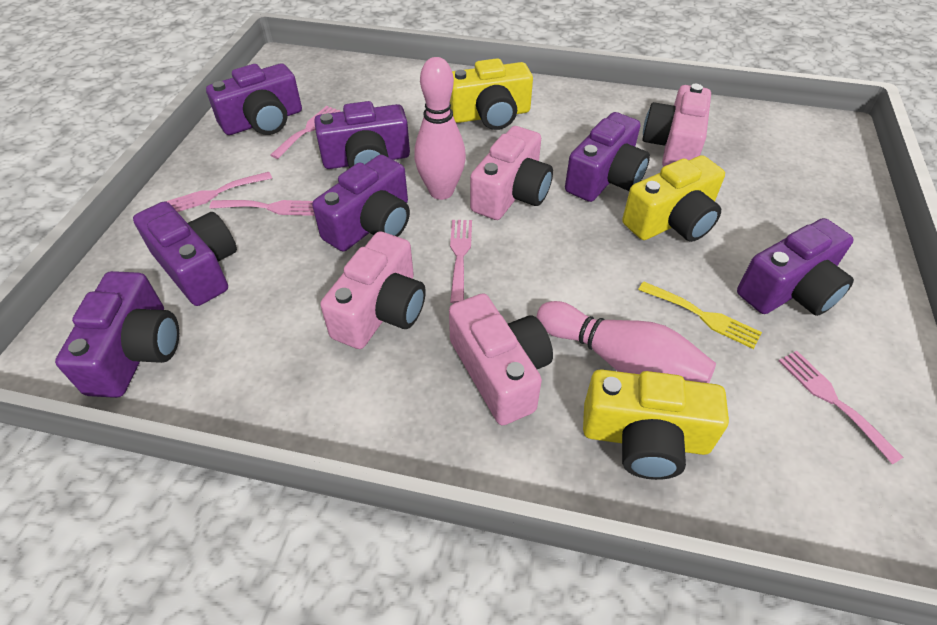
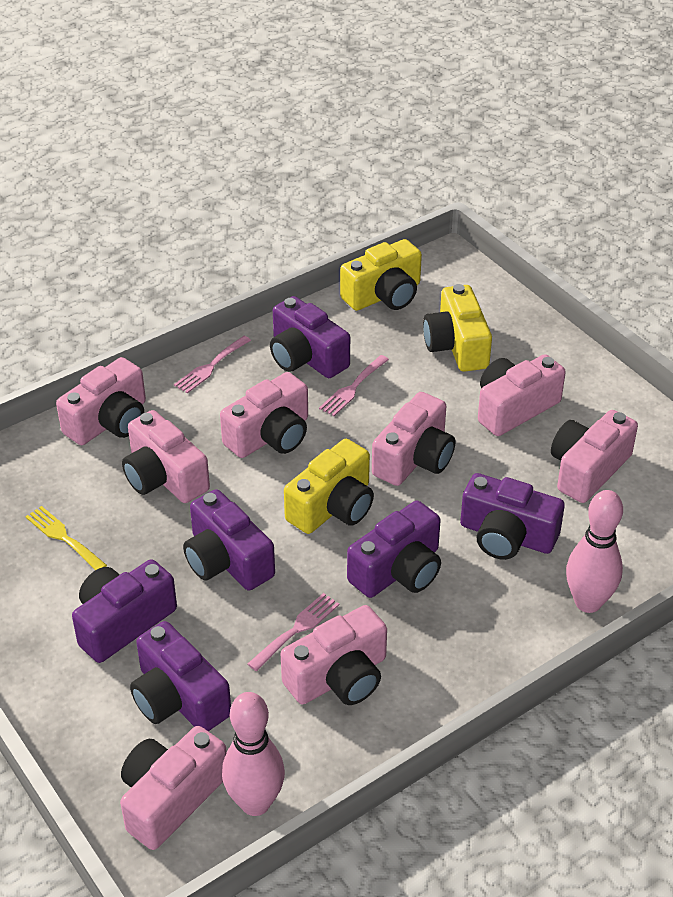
pink camera: [320,231,426,349] [449,293,553,425] [470,126,553,220] [642,84,711,167] = 4 -> [56,357,146,445] [120,726,227,850] [122,410,210,503] [220,372,308,458] [281,605,387,705] [372,392,455,486] [478,354,566,436] [551,410,638,503] = 8
pink fork: [165,172,272,212] [209,200,315,216] [270,106,340,159] [450,220,472,303] [779,351,904,465] = 5 -> [174,336,251,393] [248,593,340,671] [319,355,389,416] = 3
purple camera: [55,271,179,398] [133,201,237,306] [206,63,302,135] [312,155,410,252] [314,101,410,169] [565,112,650,202] [737,218,854,316] = 7 -> [72,559,177,663] [130,621,231,731] [183,489,275,591] [270,296,350,378] [347,501,441,598] [460,473,565,560] = 6

